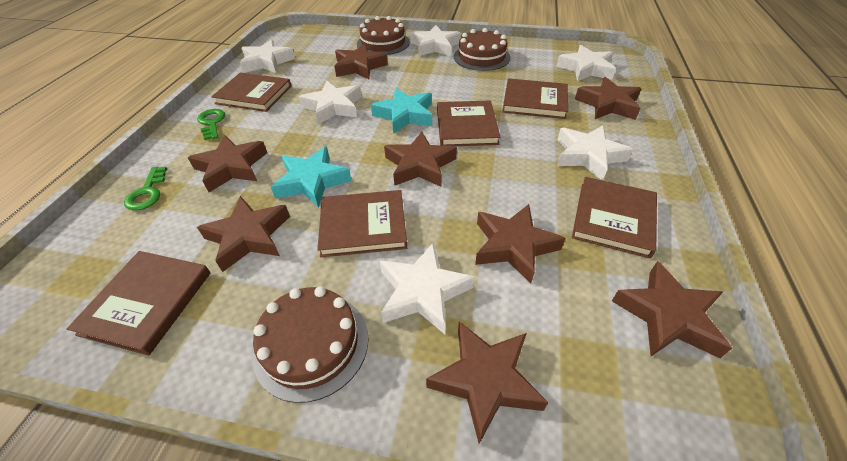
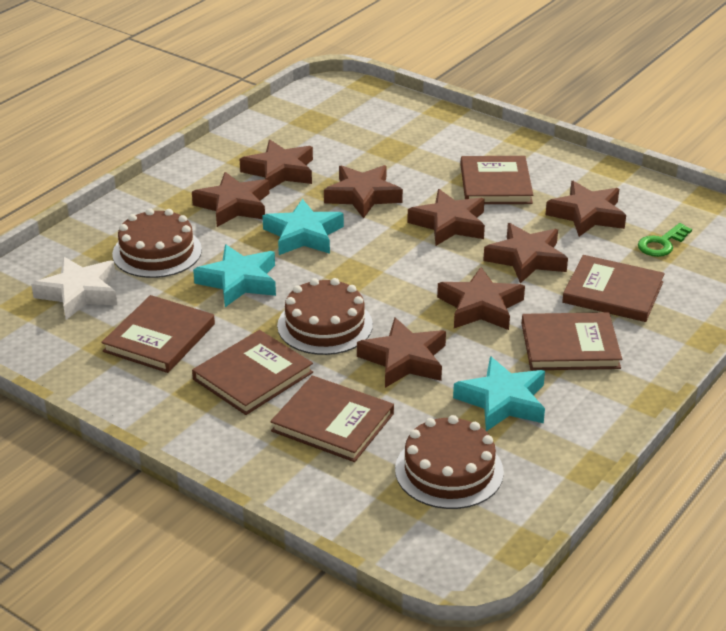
green key: [124,167,167,210] [197,109,225,140] = 2 -> [638,223,692,257] = 1
turquoise star: [271,147,352,208] [371,88,432,134] = 2 -> [193,244,276,307] [262,199,344,255] [453,356,545,431] = 3
white star: [240,39,295,73] [299,81,362,125] [380,243,475,334] [410,25,461,56] [556,45,616,82] [557,125,634,180] = 6 -> [31,257,117,320] = 1

